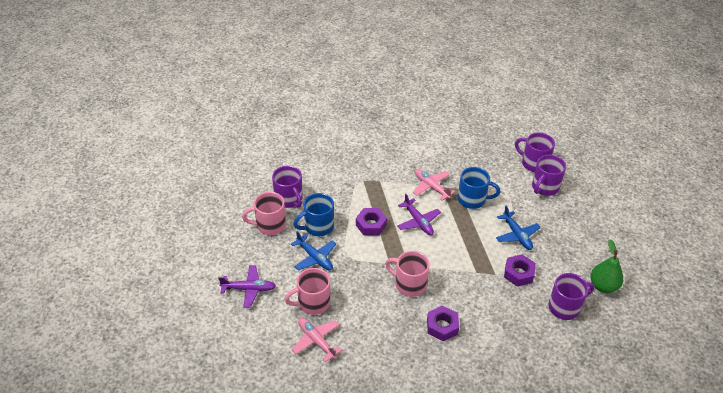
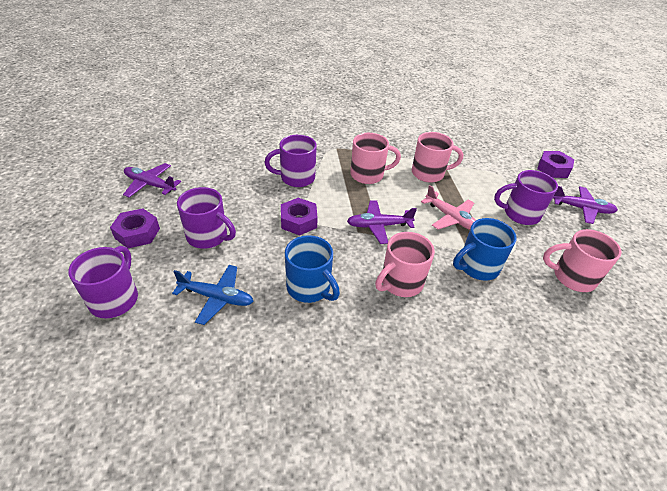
blue plane: [291,231,336,270] [496,206,541,250] = 2 -> [172,265,254,325] = 1
green pear: [591,239,623,293] = 1 -> none = 0
pink mug: [242,192,286,235] [284,268,330,315] [385,251,430,297] = 3 -> [350,133,401,184] [375,232,435,297] [412,132,463,183] [543,229,622,292] = 4
pink plane: [292,318,343,362] [413,169,455,201] = 2 -> [421,185,476,230] = 1
purple plane: [218,265,276,308] [397,194,441,235] = 2 -> [123,163,181,197] [347,200,417,244] [553,186,618,224] = 3

